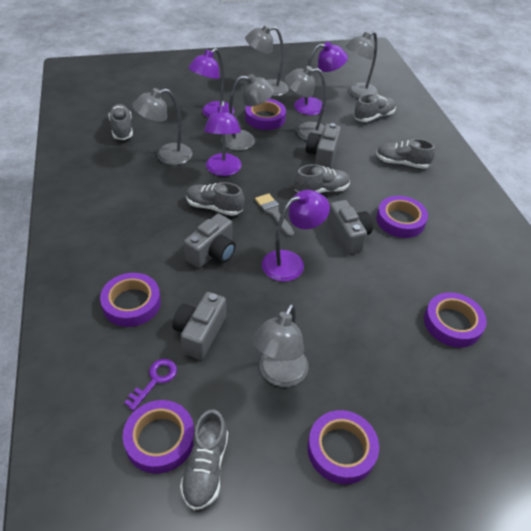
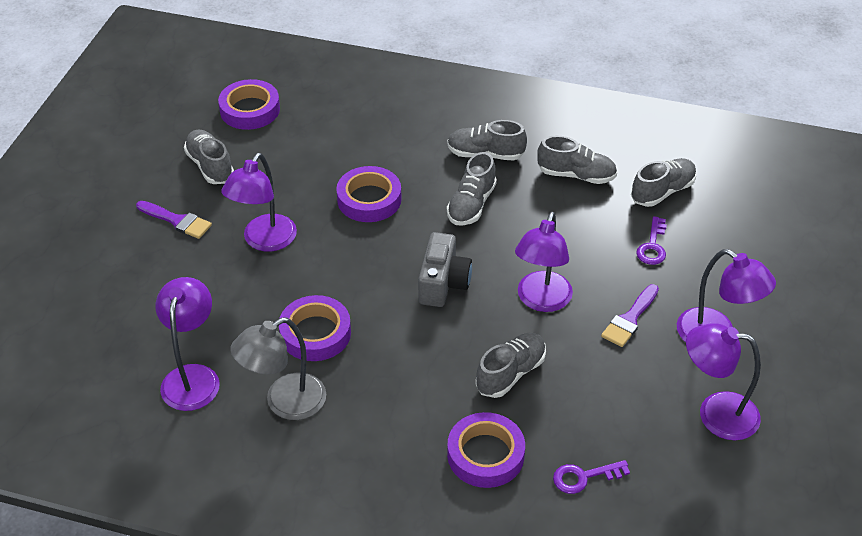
grey brush: [255,194,294,237] = 1 -> none = 0
grey camera: [173,292,226,360] [184,214,236,268] [306,123,341,168] [327,200,373,255] = 4 -> [418,232,472,307] = 1
grey lamp: [132,88,192,165] [221,74,275,151] [245,25,289,96] [252,303,309,387] [285,66,326,141] [345,31,378,99] = 6 -> [230,317,326,420] = 1
purple brush: none = 0 -> [136,201,212,239] [601,284,659,347] = 2
purple key: [124,359,177,411] = 1 -> [553,460,630,494] [636,216,667,265] = 2
purple lamp: [188,48,234,118] [204,101,242,176] [262,190,330,282] [294,42,348,115] = 4 -> [155,277,220,411] [221,153,297,252] [515,212,573,312] [677,249,776,342] [686,323,761,440] = 5
purple tape: [100,273,161,327] [123,400,194,474] [245,99,286,130] [307,410,379,484] [376,196,428,238] [424,292,487,348] = 6 -> [218,79,280,130] [279,295,351,361] [336,166,402,222] [447,412,525,488] = 4

